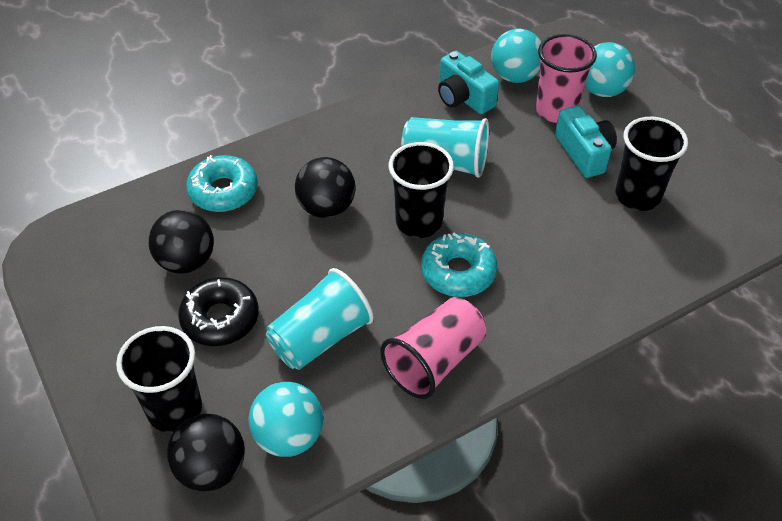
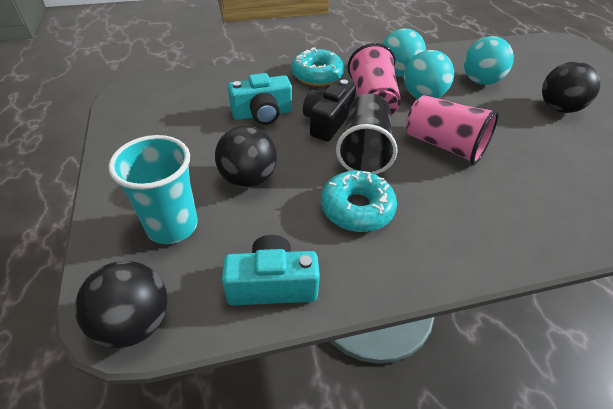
black camera: none = 0 -> [303,79,356,141] = 1
black cup: [116,326,202,433] [388,142,454,238] [615,117,688,211] = 3 -> [336,94,397,175] = 1
black donut: [178,277,259,346] = 1 -> none = 0
turquoise cup: [266,268,374,370] [401,117,489,178] = 2 -> [109,135,198,244] = 1

